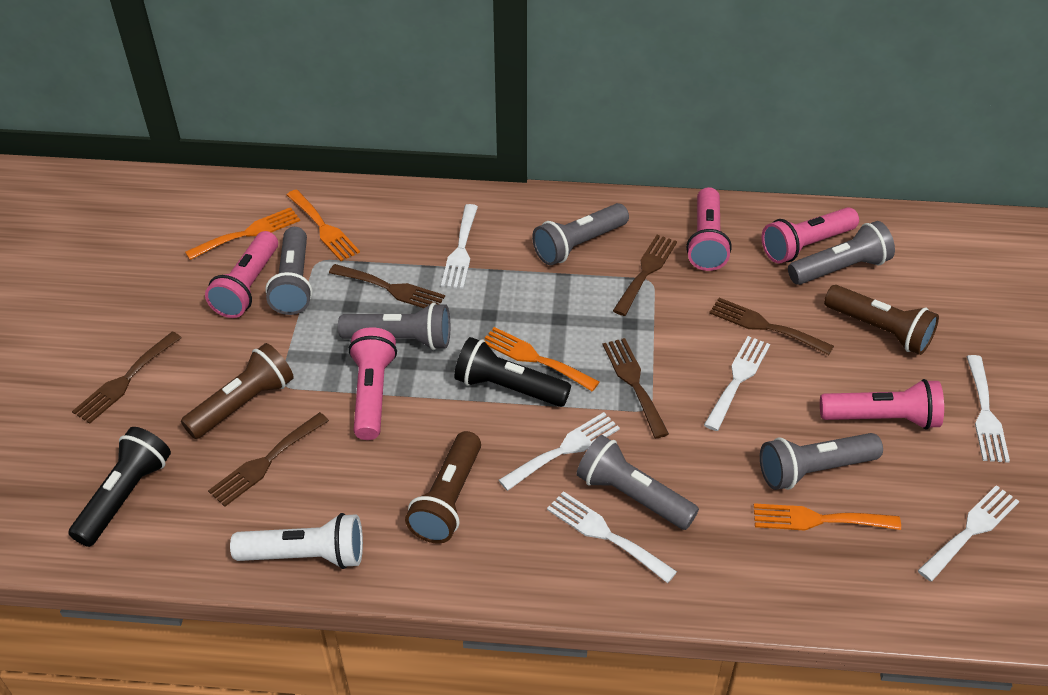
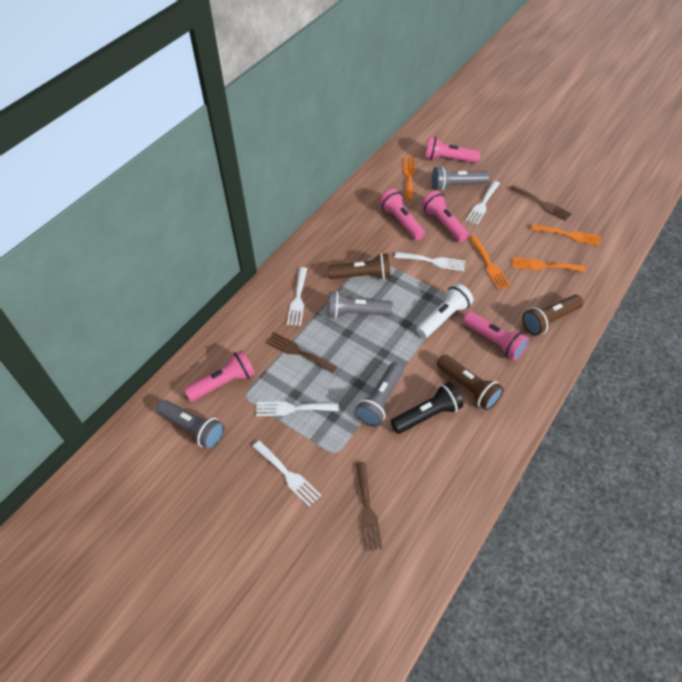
black flashlight: [69,427,171,547] [454,337,571,407] = 2 -> [391,382,463,434] = 1
brown fork: [72,331,182,424] [208,412,329,507] [329,264,445,308] [602,338,669,438] [613,235,677,316] [709,298,834,355] = 6 -> [266,332,337,373] [355,462,382,551] [510,185,572,221] = 3
grey flashlight: [265,227,312,315] [338,303,450,350] [532,203,629,265] [577,435,699,530] [760,433,883,490] [788,221,895,285] = 6 -> [156,400,225,449] [328,291,393,319] [355,362,404,427] [432,166,489,191] = 4
white fork: [441,204,478,289] [499,412,620,491] [547,491,677,583] [704,336,770,431] [917,485,1019,582] [966,355,1010,463] = 6 -> [252,440,321,507] [256,401,339,416] [287,267,307,326] [395,252,465,271] [466,181,500,225] = 5

